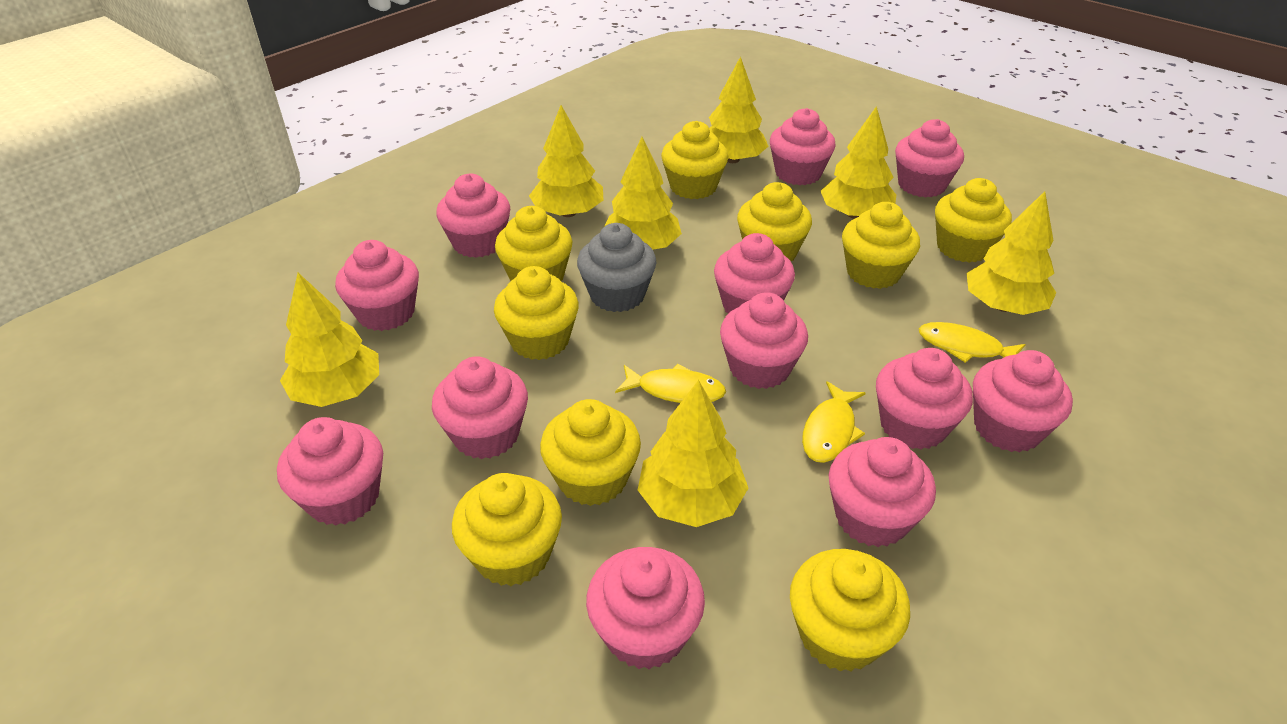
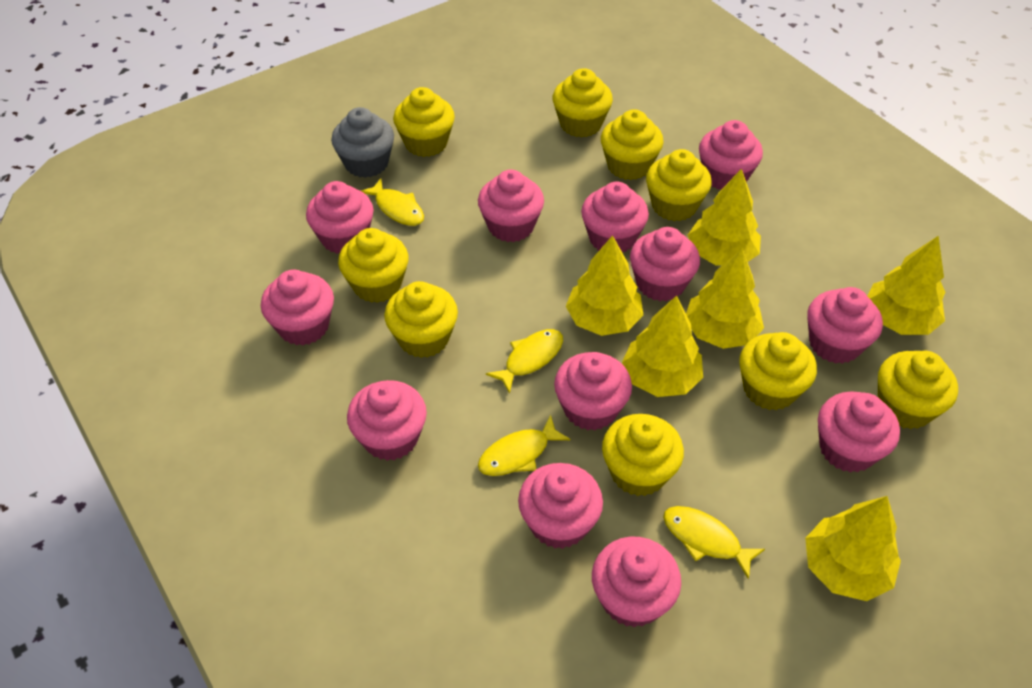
yellow fish: [615,364,726,403] [802,381,865,463] [919,322,1026,363] = 3 -> [360,178,424,226] [478,415,570,476] [486,329,563,393] [663,506,765,579] = 4
yellow tree: [280,273,379,407] [529,105,604,217] [604,137,682,250] [638,380,748,527] [709,56,768,163] [821,106,896,219] [966,191,1056,315] = 7 -> [566,235,643,336] [622,295,703,397] [686,248,764,349] [688,169,761,266] [805,496,901,601] [867,236,945,335] = 6

